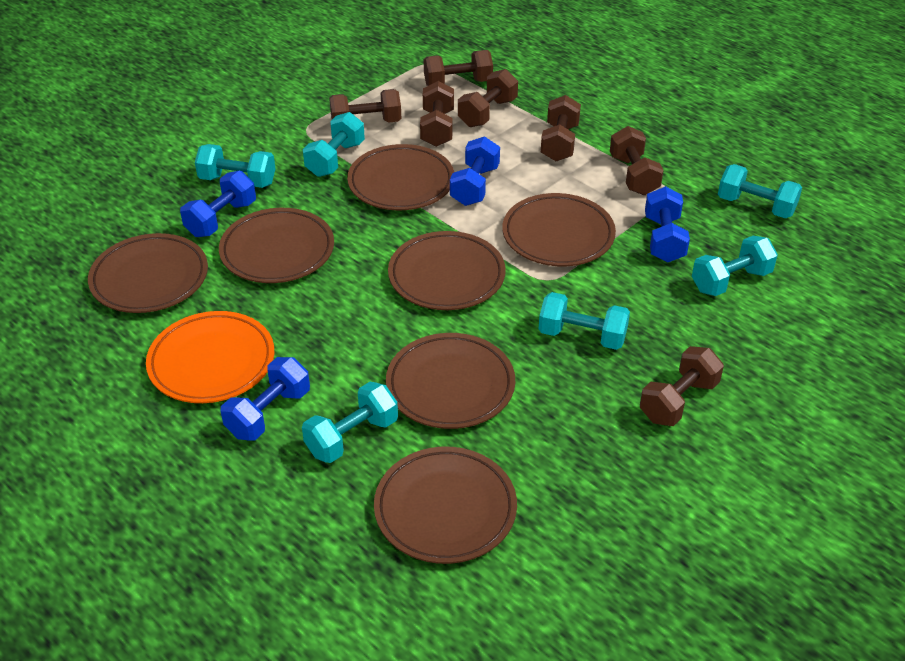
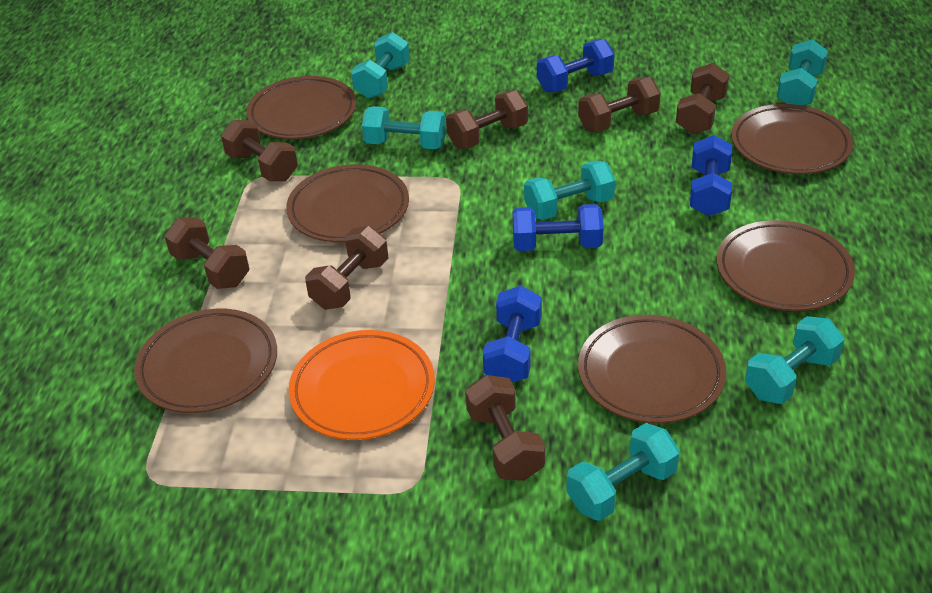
brown plate: [88,233,208,313] [219,208,334,283] [347,144,454,210] [374,447,517,564] [386,333,515,429] [388,231,506,310] [502,193,616,266] = 7 -> [134,309,277,413] [246,76,357,139] [286,164,409,242] [578,315,726,423] [717,220,855,311] [731,104,853,174] = 6

